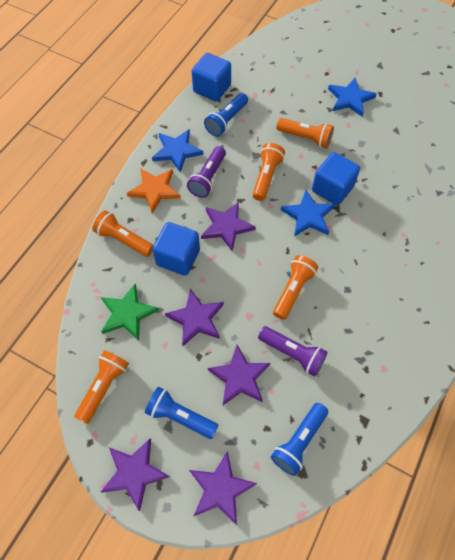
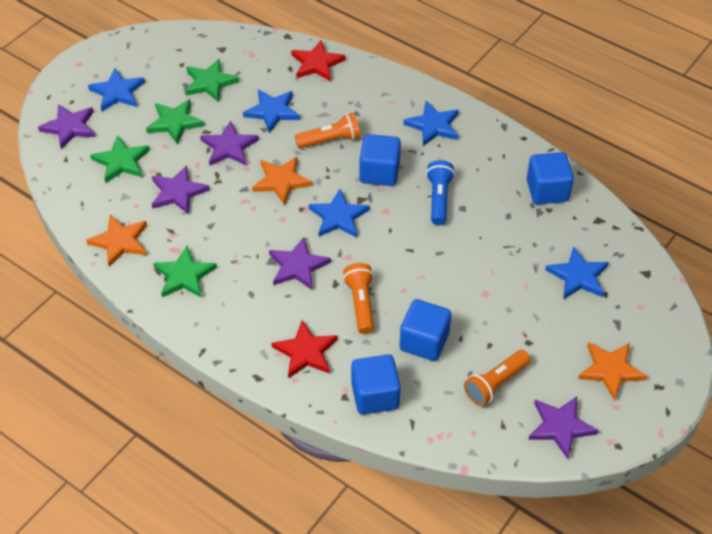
blue cube: [152,222,200,276] [192,53,231,101] [312,152,360,205] = 3 -> [351,354,401,415] [360,134,401,186] [399,299,451,361] [527,152,574,205] = 4
blue flashlight: [145,387,219,439] [204,93,248,137] [271,403,328,476] = 3 -> [426,160,455,225] = 1
blue star: [152,130,203,172] [281,190,335,237] [328,78,377,117] = 3 -> [88,68,145,111] [243,90,300,133] [309,189,370,238] [403,101,459,146] [545,246,609,299] = 5
green star: [101,284,159,340] = 1 -> [90,135,150,183] [146,99,204,144] [153,246,217,298] [185,59,240,102] = 4
orange flashlight: [74,350,129,424] [92,210,153,257] [253,143,285,201] [273,255,318,320] [276,118,334,148] = 5 -> [295,113,360,148] [343,263,374,334] [464,350,531,406] = 3
orange star: [127,168,181,213] = 1 -> [86,215,147,267] [252,157,312,205] [578,342,647,401] = 3
purple flashlight: [187,146,226,198] [258,326,328,376] = 2 -> none = 0
red star: none = 0 -> [271,320,338,378] [291,40,346,82] = 2

